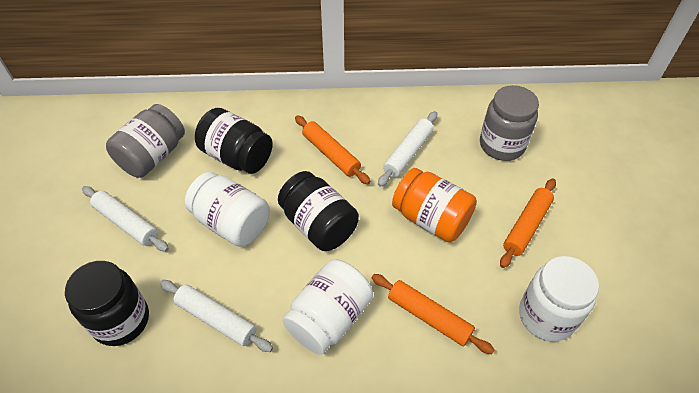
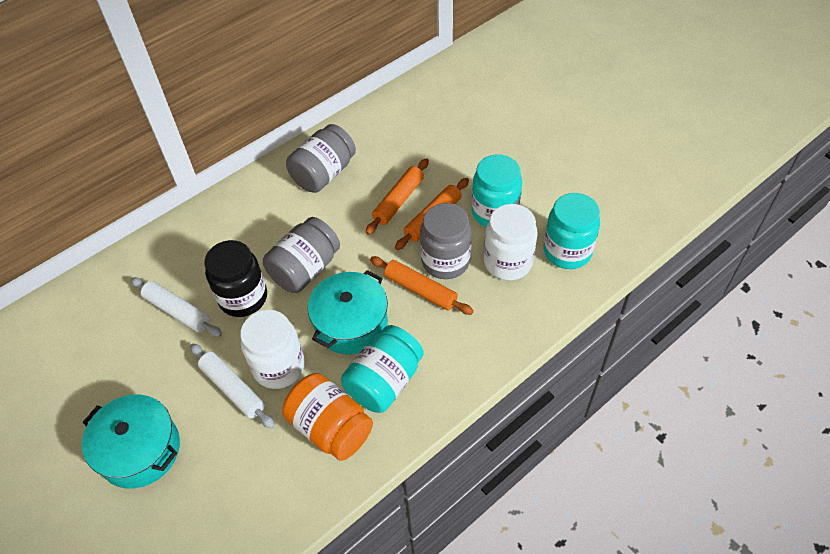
black jar: [65,261,149,346] [195,108,273,174] [278,171,359,251] = 3 -> [204,240,267,317] = 1
grey jar: [106,104,185,178] [480,85,539,161] = 2 -> [263,217,340,293] [286,124,356,193] [420,203,472,279] = 3
turquoise jar: none = 0 -> [341,325,424,413] [472,154,522,227] [544,193,600,269] = 3
turquoise pot: none = 0 -> [82,395,180,488] [308,270,388,355] = 2
white jar: [185,172,269,247] [282,260,373,355] [519,256,599,342] = 3 -> [240,310,305,389] [484,204,538,280] = 2
white rolling pin: [82,186,169,252] [160,280,273,352] [378,111,437,187] = 3 -> [130,277,222,337] [190,344,275,429] = 2

